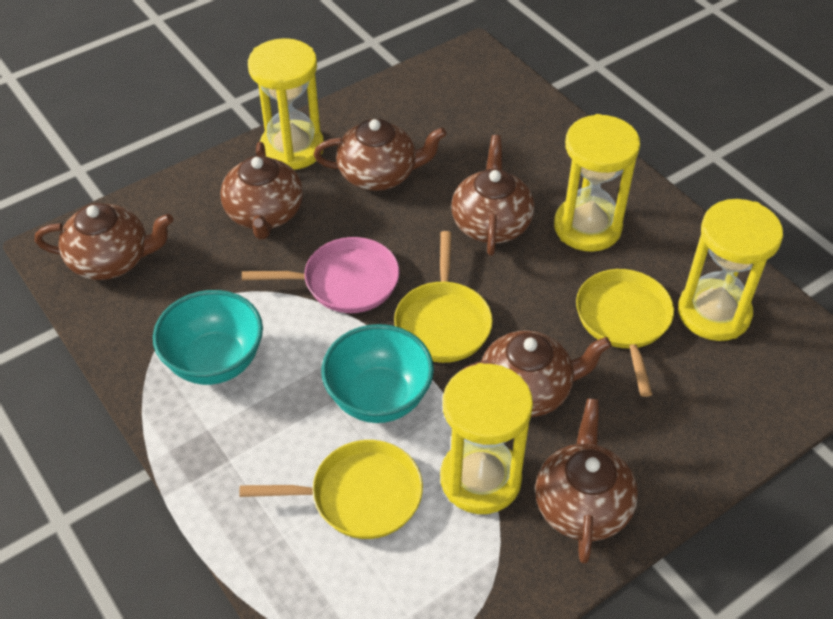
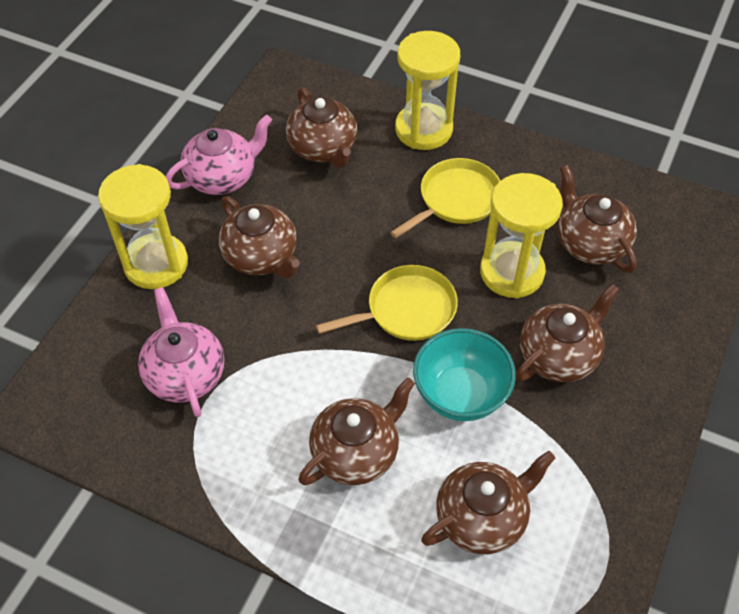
pink pan: [242,237,399,313] = 1 -> none = 0
pink teapot: none = 0 -> [138,287,224,417] [166,115,272,195] = 2
turquoise bowl: [153,290,263,385] [322,324,434,423] = 2 -> [413,328,516,421] = 1
yellow hourglass: [248,38,324,170] [440,363,533,514] [554,114,640,252] [678,199,783,341] = 4 -> [98,164,188,289] [395,31,460,150] [480,173,563,298] = 3
yellow pan: [239,440,423,539] [394,231,493,363] [576,269,674,397] = 3 -> [316,265,458,341] [390,158,500,238] = 2

